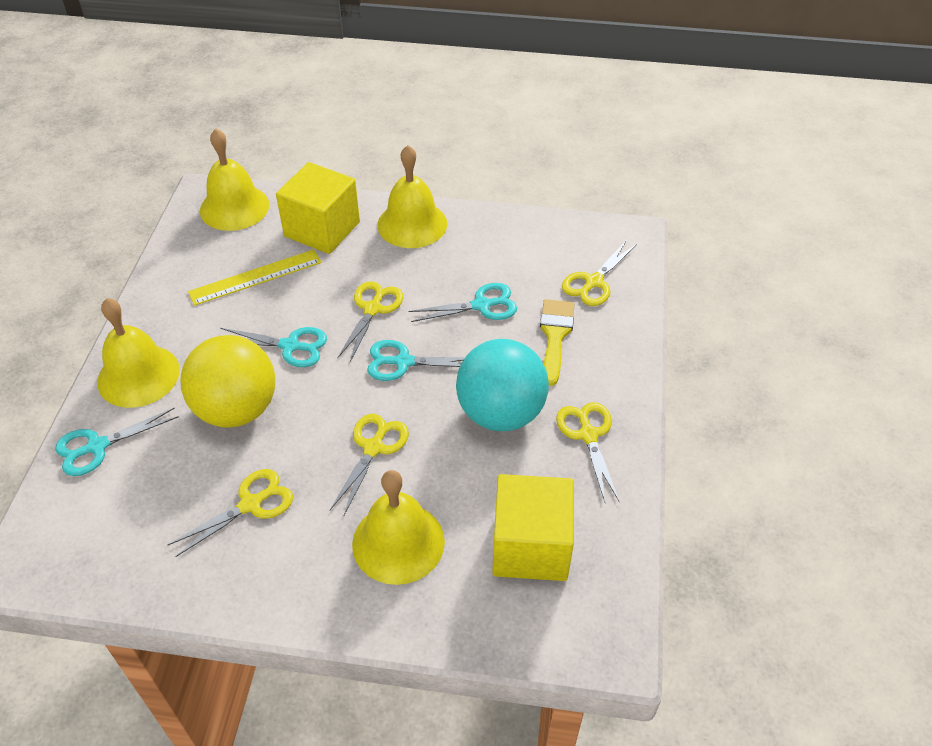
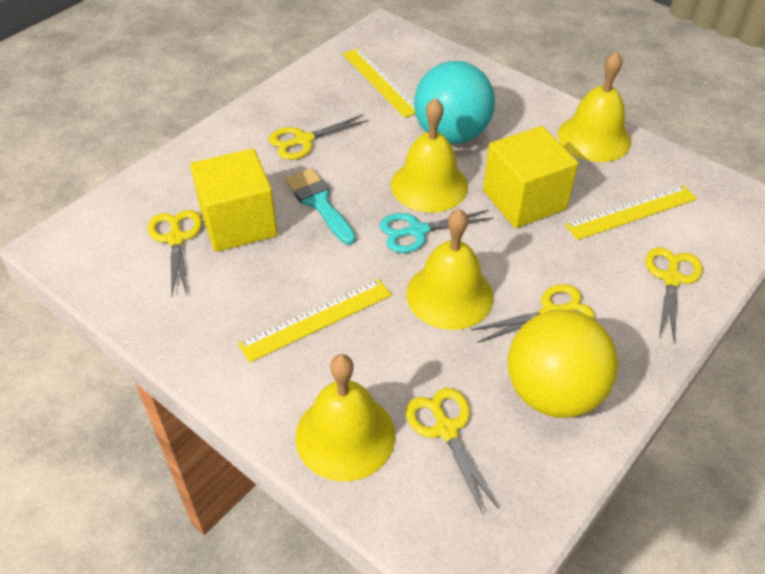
turquoise brush: none = 0 -> [285,168,356,245] = 1
turquoise scissors: [55,407,179,476] [220,327,327,367] [367,340,465,381] [408,283,517,322] = 4 -> [380,210,494,253] = 1
yellow brush: [540,299,575,386] = 1 -> none = 0
yellow ruler: [188,249,322,306] = 1 -> [238,279,392,363] [343,48,415,118] [565,185,697,240] = 3

